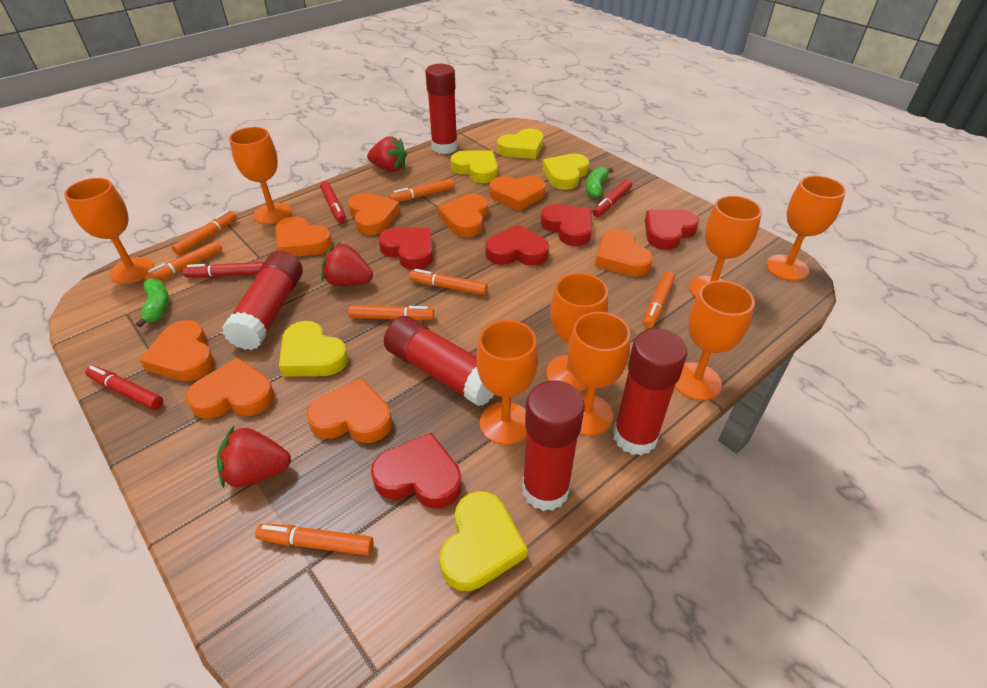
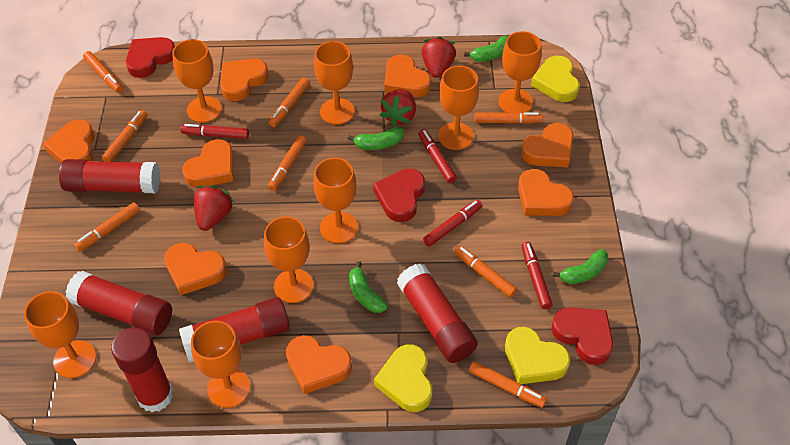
green banana: [136,278,169,328] [586,167,613,198] = 2 -> [348,127,404,150] [349,261,388,313] [464,36,508,62] [553,249,608,284] = 4
orange marker: [144,241,222,280] [172,210,237,255] [255,524,374,556] [348,305,434,320] [389,178,455,202] [409,269,488,295] [643,271,675,329] = 7 -> [74,202,140,252] [83,51,123,93] [102,110,147,162] [268,135,307,191] [269,78,310,127] [454,246,517,298] [468,361,547,408] [474,112,543,124] = 8
red heart: [371,433,462,508] [378,227,433,270] [485,225,549,266] [541,204,592,246] [645,209,699,250] = 5 -> [126,37,175,78] [373,168,425,222] [551,307,613,365] = 3
yellow heart: [279,321,348,377] [440,491,527,591] [450,150,498,183] [497,128,544,159] [543,154,589,190] = 5 -> [374,344,433,412] [505,327,570,384] [531,56,580,102] = 3

